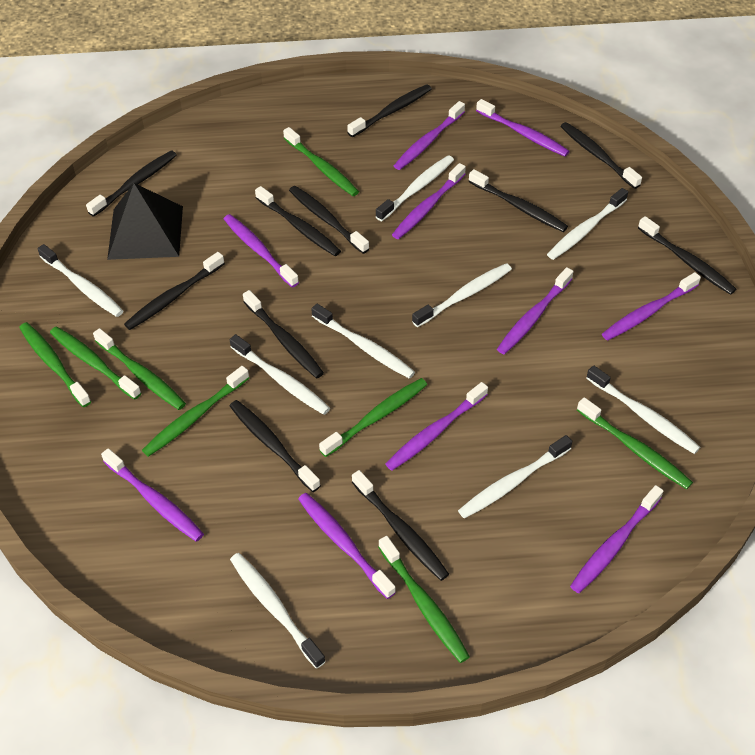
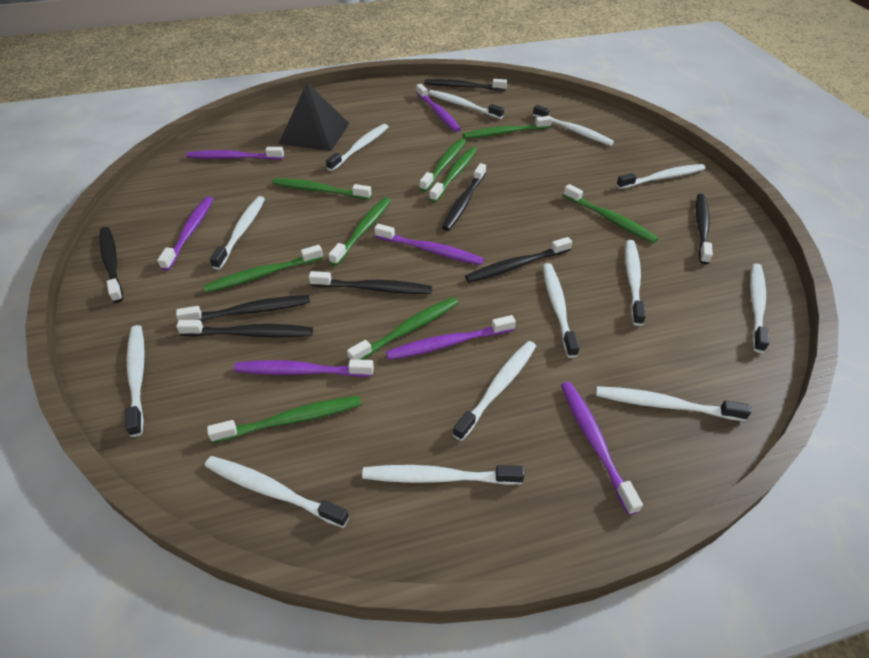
black toothbrush: [86,151,177,217] [124,252,225,330] [230,400,321,492] [243,290,324,379] [255,186,341,256] [289,186,369,254] [347,84,432,137] [352,470,449,581] [468,169,568,232] [560,122,642,189] [638,216,736,295] = 11 -> [99,227,123,303] [176,295,310,321] [176,320,313,337] [309,271,432,294] [424,79,507,91] [442,163,486,231] [465,237,572,283] [696,194,713,265] = 8
green toothbrush: [19,322,91,407] [50,326,141,400] [93,328,186,410] [142,366,249,457] [283,127,359,196] [319,378,427,457] [378,536,470,663] [577,397,693,489] = 8 -> [203,245,323,293] [207,396,361,443] [272,178,371,200] [329,197,391,266] [347,297,458,360] [419,138,466,192] [429,147,477,202] [463,116,552,139] [563,184,658,243] = 9
purple toothbrush: [101,448,204,542] [224,214,299,288] [298,493,396,599] [385,382,488,470] [392,163,466,239] [394,101,465,170] [476,99,570,157] [497,267,573,354] [570,485,664,593] [602,272,701,341] = 10 -> [157,196,213,271] [186,147,284,160] [234,359,374,377] [374,224,484,265] [386,315,516,360] [416,84,461,132] [561,382,643,515] = 7
white toothbrush: [37,244,123,317] [230,334,330,415] [230,553,326,669] [311,304,415,379] [375,155,454,221] [412,263,512,327] [458,435,572,518] [547,188,628,260] [587,365,700,454] = 9 -> [125,325,145,437] [205,456,349,528] [210,196,265,270] [326,124,388,171] [362,465,524,485] [428,90,504,119] [453,341,536,441] [533,105,614,146] [543,263,579,358] [596,386,751,421] [616,164,706,189] [625,240,646,326] [750,263,769,353] = 13

